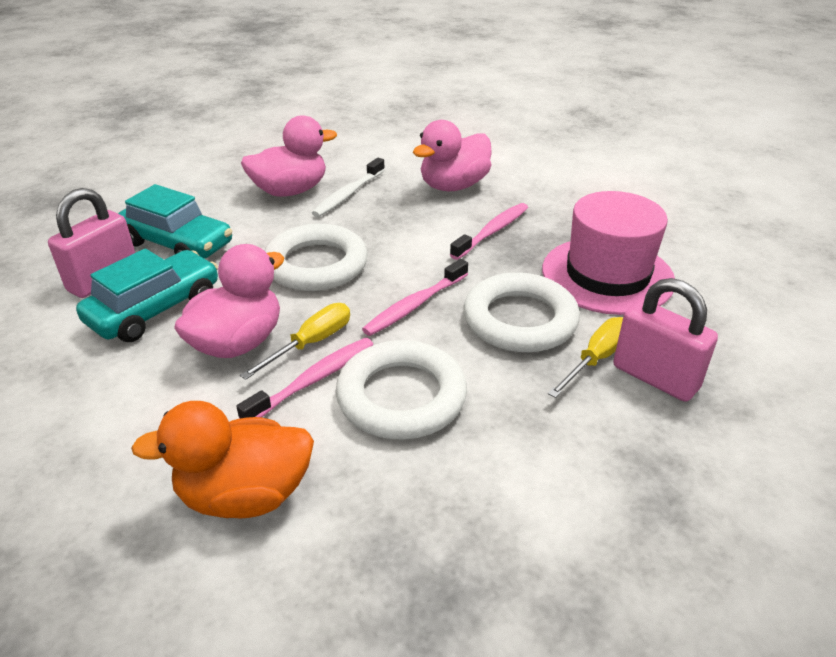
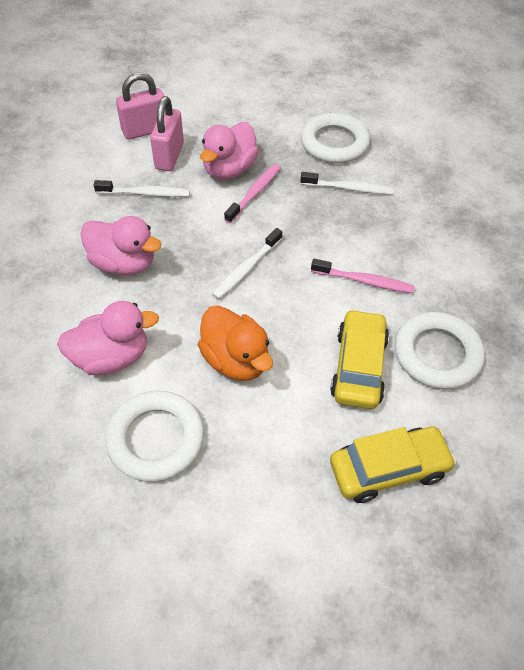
pink hat: [542,191,675,315] = 1 -> none = 0
pink toothbrush: [236,338,373,418] [362,259,468,336] [450,203,528,260] = 3 -> [224,164,281,224] [311,259,414,293] = 2
turquoise car: [76,249,218,342] [118,184,232,259] = 2 -> none = 0
white toothbrush: [312,158,385,217] = 1 -> [94,180,190,197] [212,228,282,299] [300,172,394,195] = 3
yellow car: none = 0 -> [330,309,389,409] [330,427,457,503] = 2
yellow screwdriver: [240,303,350,380] [548,317,623,398] = 2 -> none = 0

